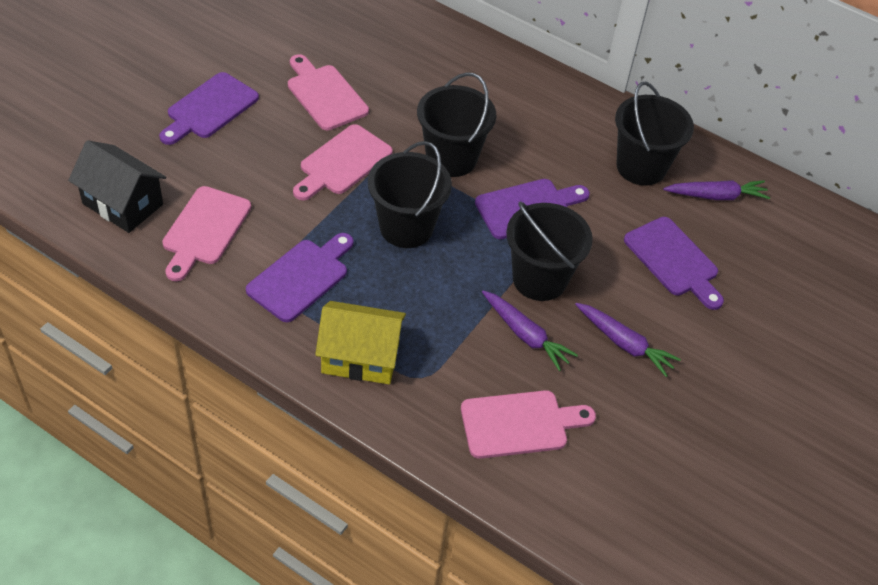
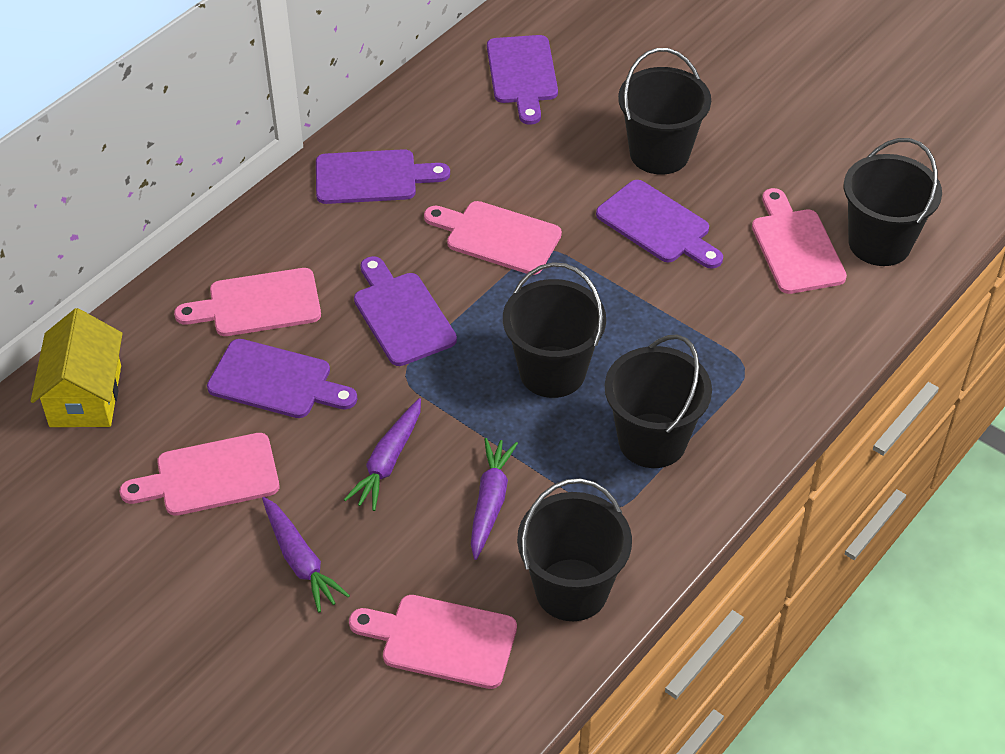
black bucket: [368,141,452,248] [417,72,496,177] [506,201,593,301] [615,82,694,186] = 4 -> [503,262,606,398] [517,478,632,621] [605,334,712,468] [618,48,711,175] [844,138,942,266] = 5
black house: [68,140,166,233] = 1 -> none = 0
pink cutting board: [162,186,251,281] [288,54,369,130] [293,124,393,200] [461,390,596,459] = 4 -> [120,433,279,516] [174,268,321,336] [349,595,517,689] [424,201,562,275] [752,188,847,294] = 5
purple cutting board: [159,72,259,145] [246,233,354,322] [475,179,590,239] [624,217,724,310] = 4 -> [207,339,358,418] [316,149,450,204] [354,256,457,366] [487,35,558,125] [596,180,723,269] = 5

